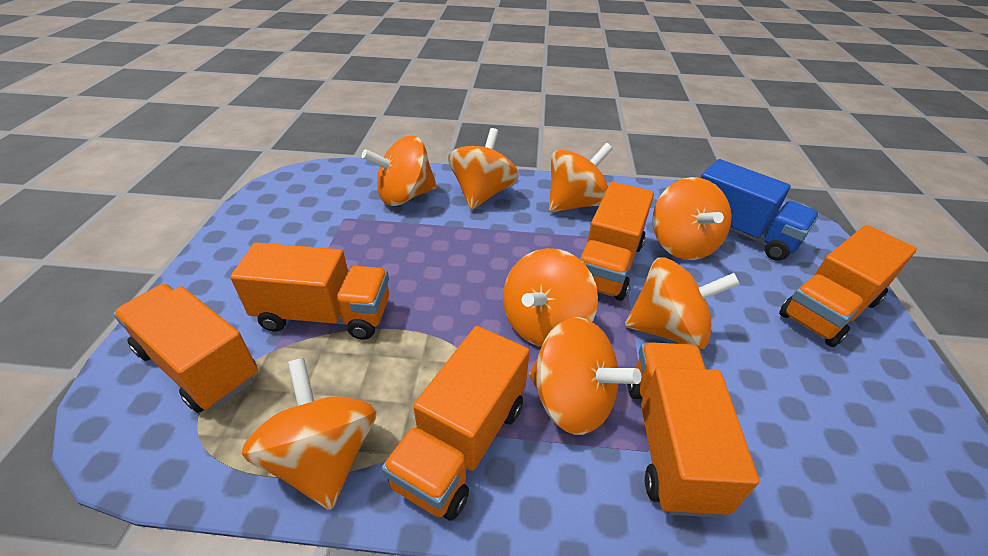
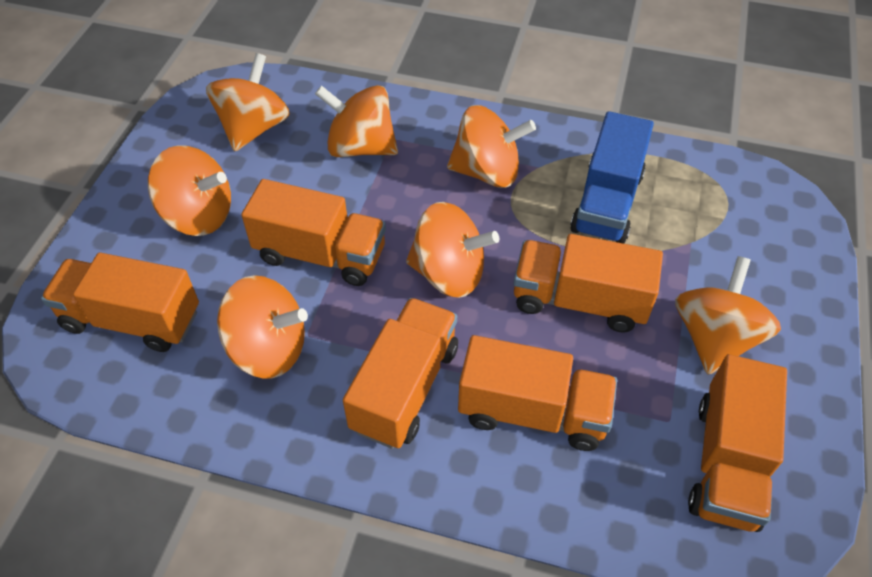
orange spinning top: [241,358,377,510] [362,135,437,206] [448,128,519,210] [503,248,598,347] [529,317,641,435] [549,143,613,213] [625,258,740,349] [652,177,732,260] = 8 -> [148,145,231,236] [206,53,290,151] [217,275,308,379] [315,85,398,157] [406,202,499,298] [447,105,536,188] [675,256,781,375] = 7

